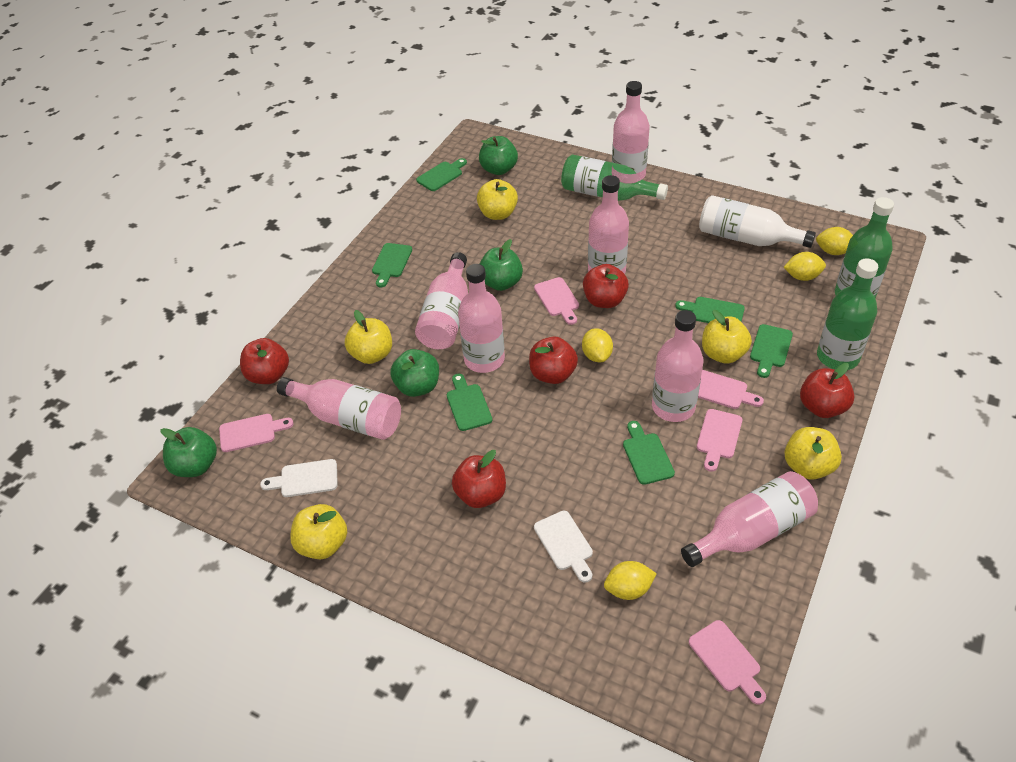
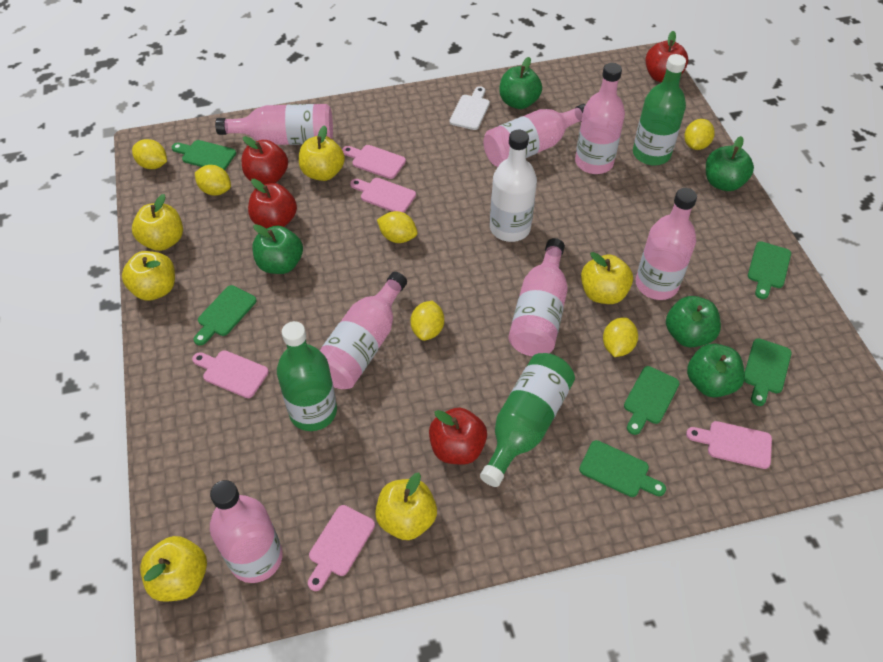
green apple: [160,427,217,477] [390,349,439,397] [479,136,518,175] [480,239,523,291] = 4 -> [253,224,303,274] [500,57,542,109] [666,296,721,347] [687,344,745,397] [706,136,754,191] = 5
red apple: [240,338,289,384] [452,450,506,508] [529,337,578,384] [583,264,629,308] [800,363,854,418] = 5 -> [242,136,288,185] [248,179,297,229] [429,408,487,465] [646,31,688,82] = 4
white cutting board: [260,459,338,497] [534,511,593,583] = 2 -> [450,86,490,130] = 1
yellow apple: [290,504,347,559] [345,310,392,364] [477,179,518,220] [702,310,752,364] [784,427,842,480] = 5 -> [122,251,175,301] [132,194,183,251] [140,536,207,602] [299,125,345,181] [375,473,437,540] [581,252,633,304] = 6
yellow lemon: [582,328,613,362] [604,561,657,600] [784,252,826,281] [816,227,853,255] = 4 -> [132,139,167,169] [195,165,231,195] [377,211,418,243] [411,301,444,341] [603,317,638,357] [684,119,715,150] = 6

